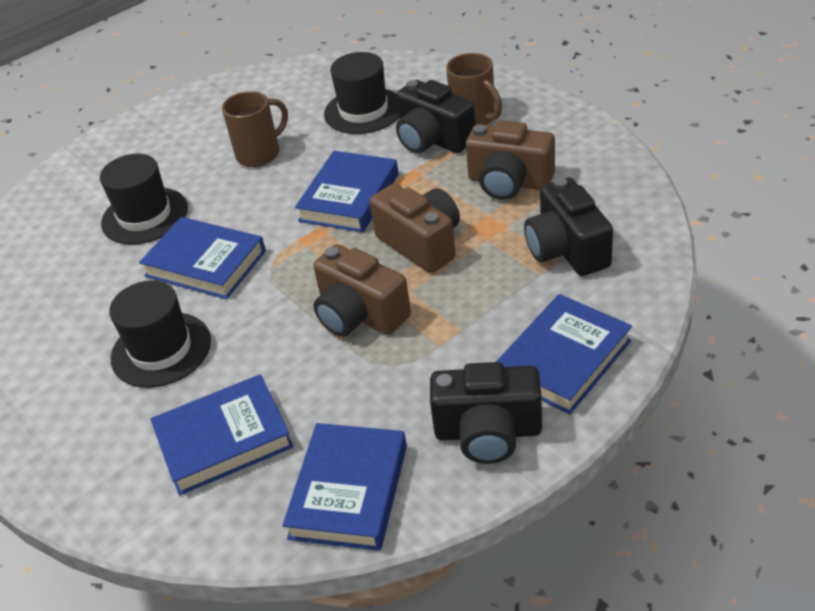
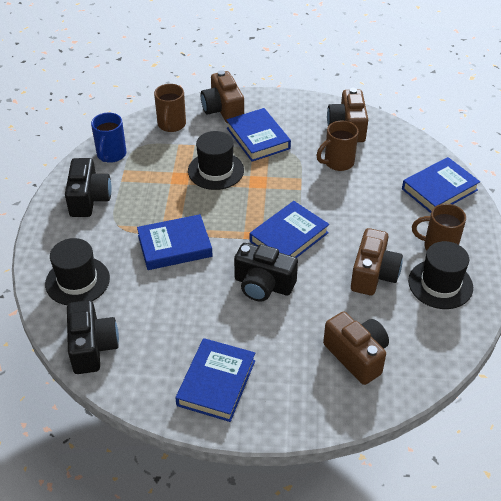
blue mug: none = 0 -> [91,113,126,163] = 1
brown camera: [313,244,411,337] [370,184,460,273] [466,120,555,200] = 3 -> [200,70,244,123] [323,312,389,385] [327,88,368,142] [351,228,403,295] = 4
brown mug: [222,91,288,167] [446,53,502,125] = 2 -> [154,84,186,132] [316,121,359,171] [412,204,466,250] = 3

